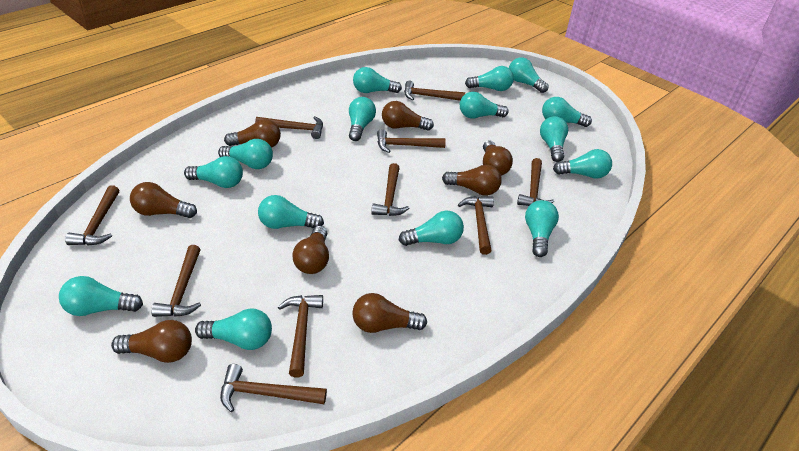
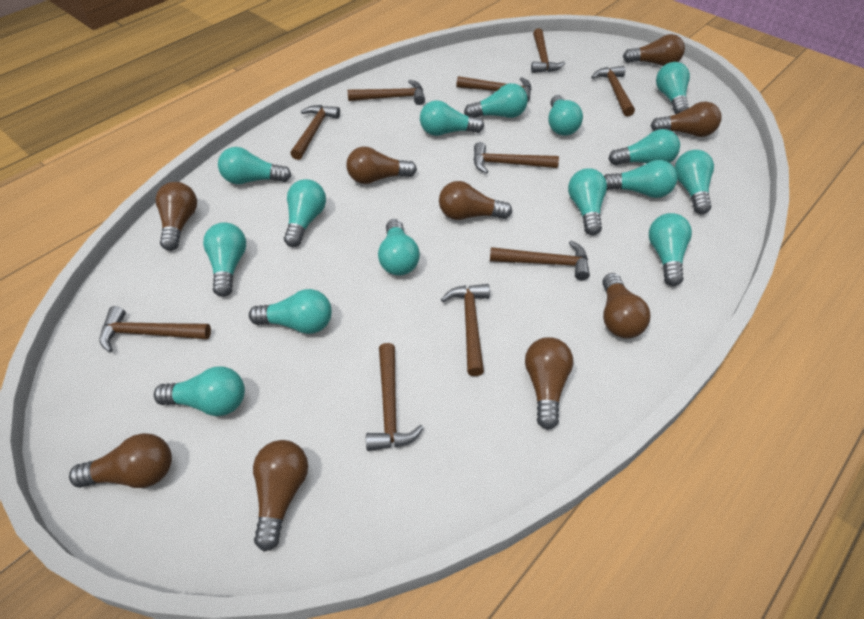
brown light bulb: [111,320,192,363] [130,182,197,218] [224,119,281,148] [292,226,329,274] [352,293,427,333] [382,101,434,131] [442,165,502,196] [483,140,513,176] = 8 -> [69,433,172,488] [155,182,197,251] [253,440,308,552] [346,147,417,184] [439,181,512,220] [525,337,573,430] [602,273,651,339] [623,34,685,66] [651,102,721,137] = 9

